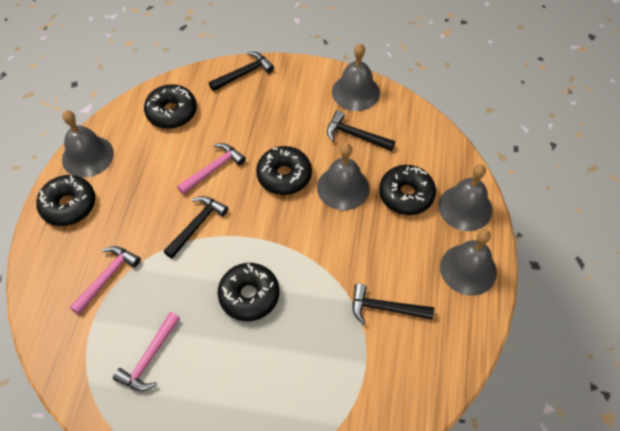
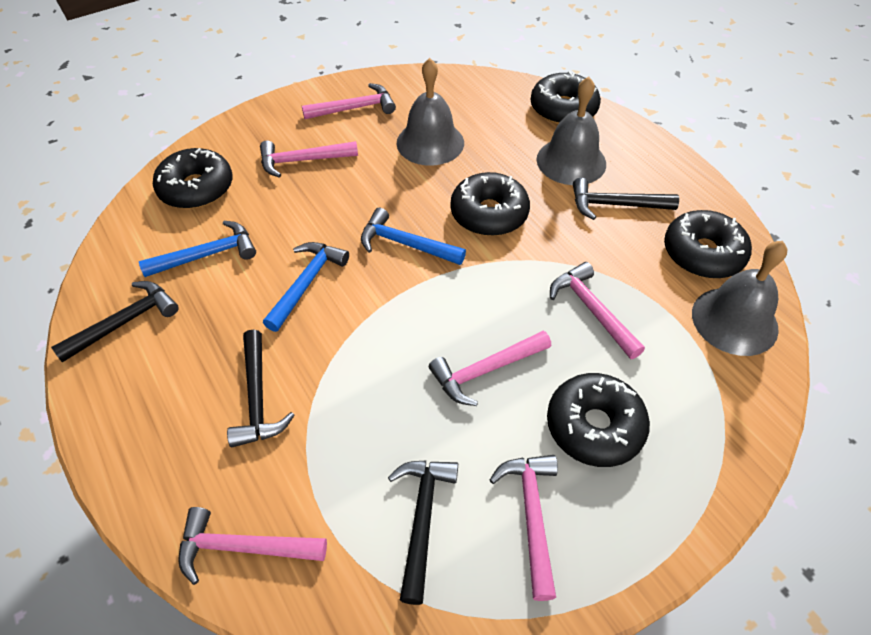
blue hammer: none = 0 -> [139,221,256,277] [263,242,349,332] [361,208,466,265] = 3
grey bell: [62,110,114,178] [317,143,370,210] [332,43,380,111] [438,164,492,231] [440,229,497,296] = 5 -> [397,58,464,166] [536,77,606,185] [692,241,787,356] = 3
pink hammer: [70,246,141,315] [113,312,180,391] [177,143,246,195] = 3 -> [178,507,327,585] [260,141,358,178] [302,83,396,119] [429,331,551,406] [490,455,558,601] [550,262,645,359] = 6

